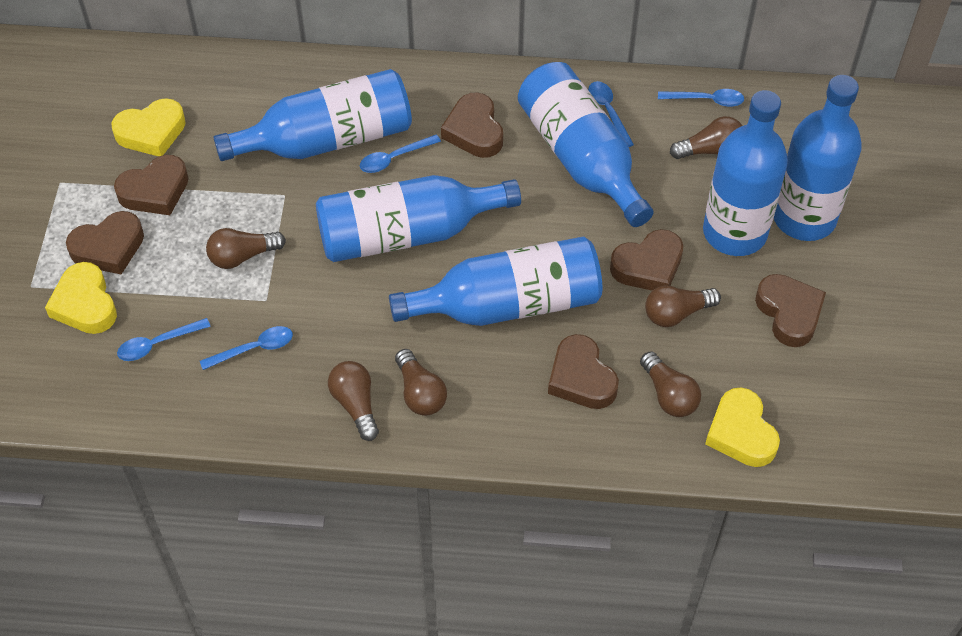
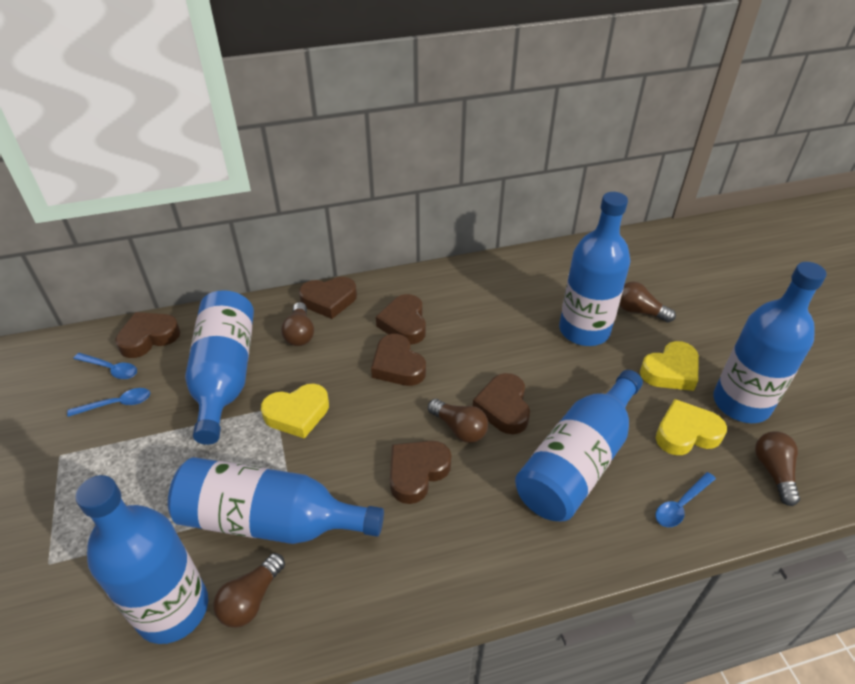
blue spoon: [117,318,211,361] [200,326,293,370] [360,134,441,173] [588,81,634,147] [658,89,744,107] = 5 -> [67,388,150,417] [73,353,137,379] [656,472,716,527] = 3
brown light bulb: [206,228,286,269] [328,361,379,441] [395,349,447,416] [640,351,701,417] [645,285,721,327] [670,116,742,159] = 6 -> [213,553,285,628] [281,302,314,346] [428,399,488,443] [619,282,676,323] [755,431,800,506] = 5

